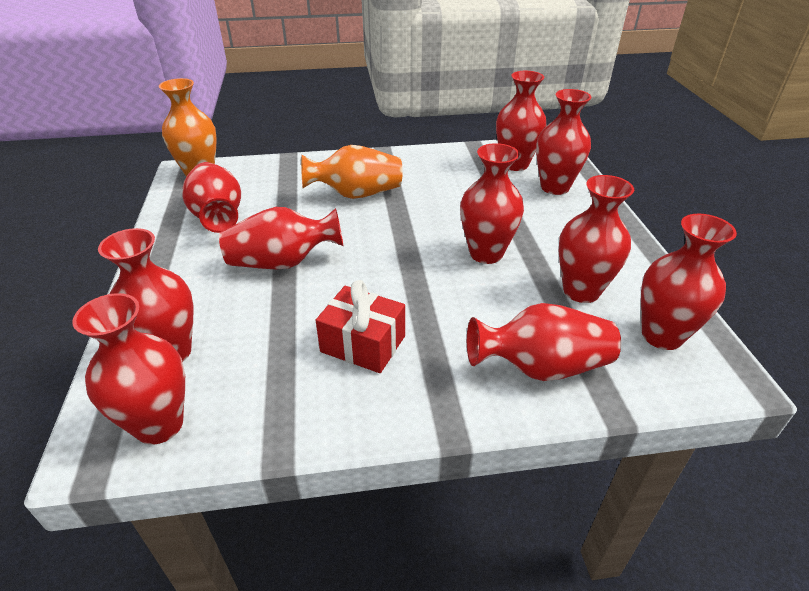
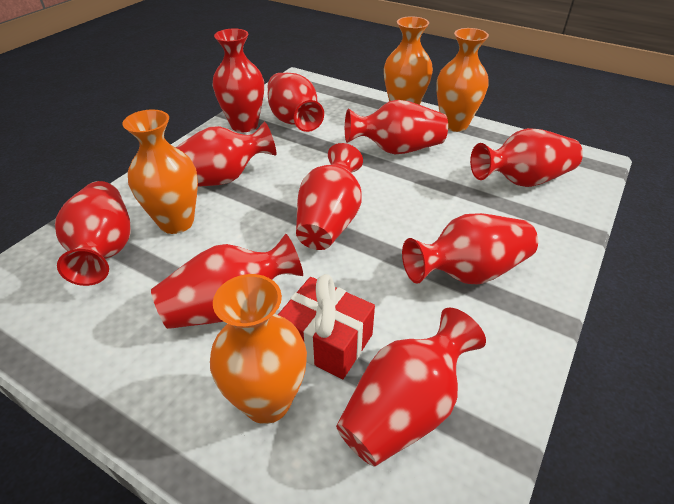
orange vase: [159,78,217,176] [301,145,403,199] = 2 -> [123,110,198,234] [210,274,307,424] [384,16,433,105] [436,28,489,132] = 4

